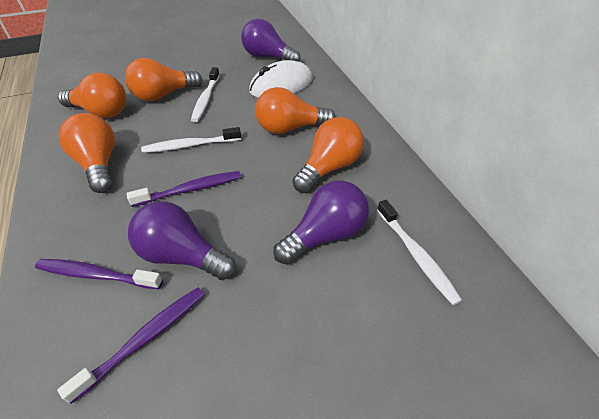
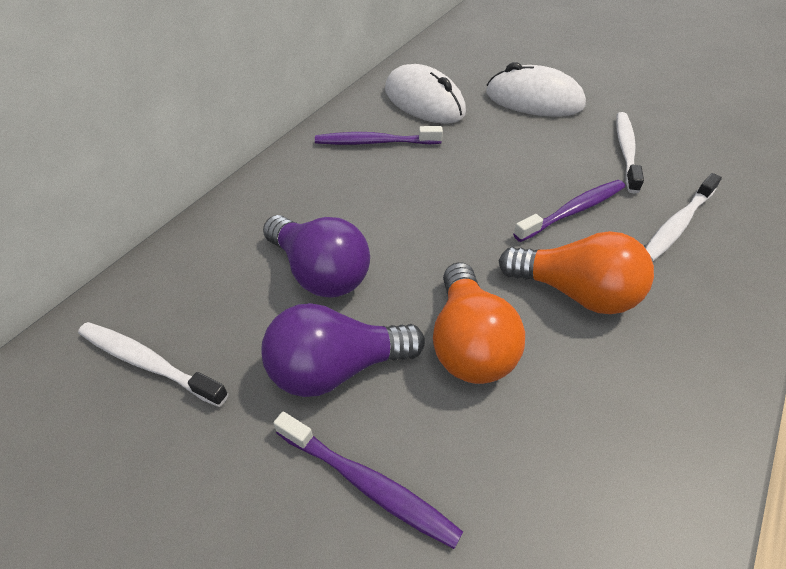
orange light bulb: [58,73,126,118] [58,113,115,193] [125,58,202,101] [255,87,336,134] [292,117,364,193] = 5 -> [433,262,525,384] [499,231,654,314] = 2
purple light bulb: [128,201,236,280] [241,19,300,62] [273,181,369,265] = 3 -> [262,303,425,397] [263,215,370,298] = 2
white mouse: [249,60,313,98] = 1 -> [385,64,466,124] [486,62,586,117] = 2

